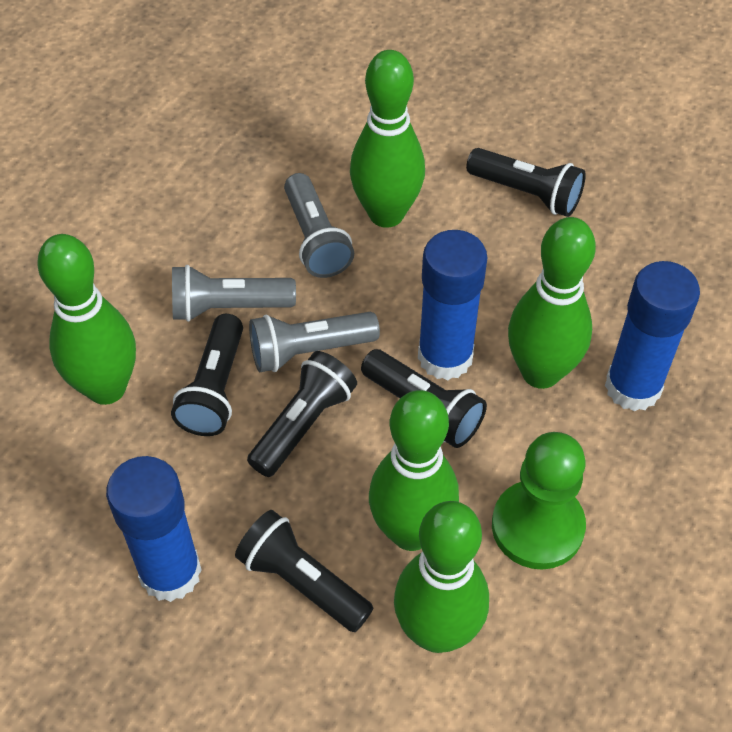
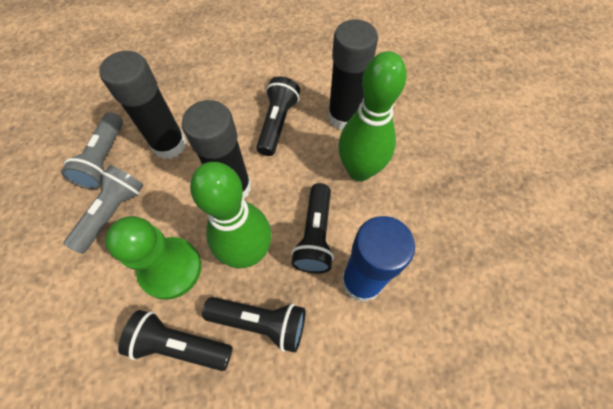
black flashlight: [171,314,243,436] [235,510,373,632] [247,351,357,477] [361,349,487,448] [466,148,586,217] = 5 -> [118,310,233,371] [202,297,305,353] [256,77,300,156] [291,183,334,273] = 4
black glue stick: none = 0 -> [99,51,187,159] [182,100,251,199] [328,19,378,130] = 3
blue glue stick: [106,456,202,602] [418,230,487,380] [605,261,700,411] = 3 -> [342,216,415,302] = 1
green bowling pin: [38,234,136,405] [350,50,425,228] [369,390,459,551] [394,501,489,653] [508,217,596,389] = 5 -> [190,162,272,268] [338,51,407,181] = 2
grey flashlight: [172,265,296,322] [249,312,380,372] [284,173,354,278] = 3 -> [61,112,123,189] [64,165,144,254] = 2

